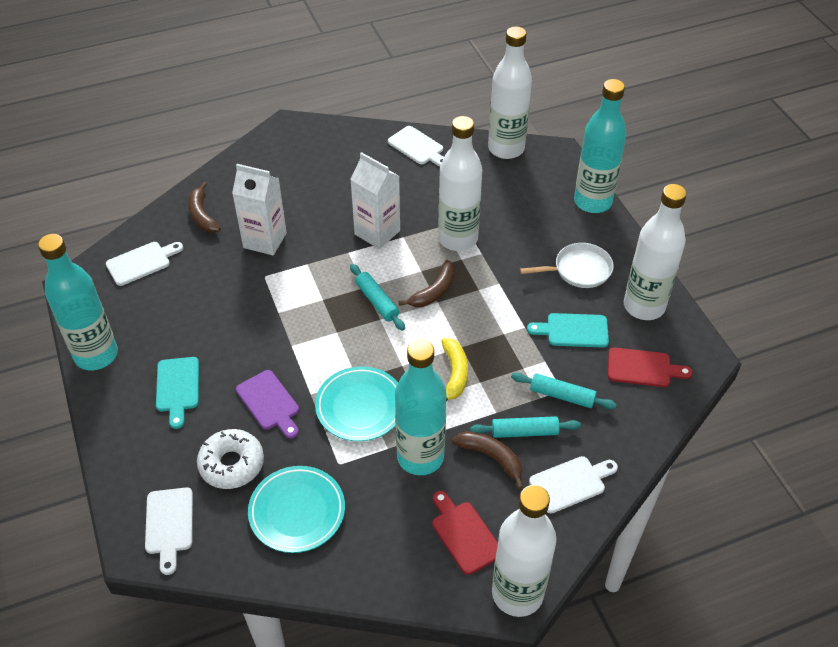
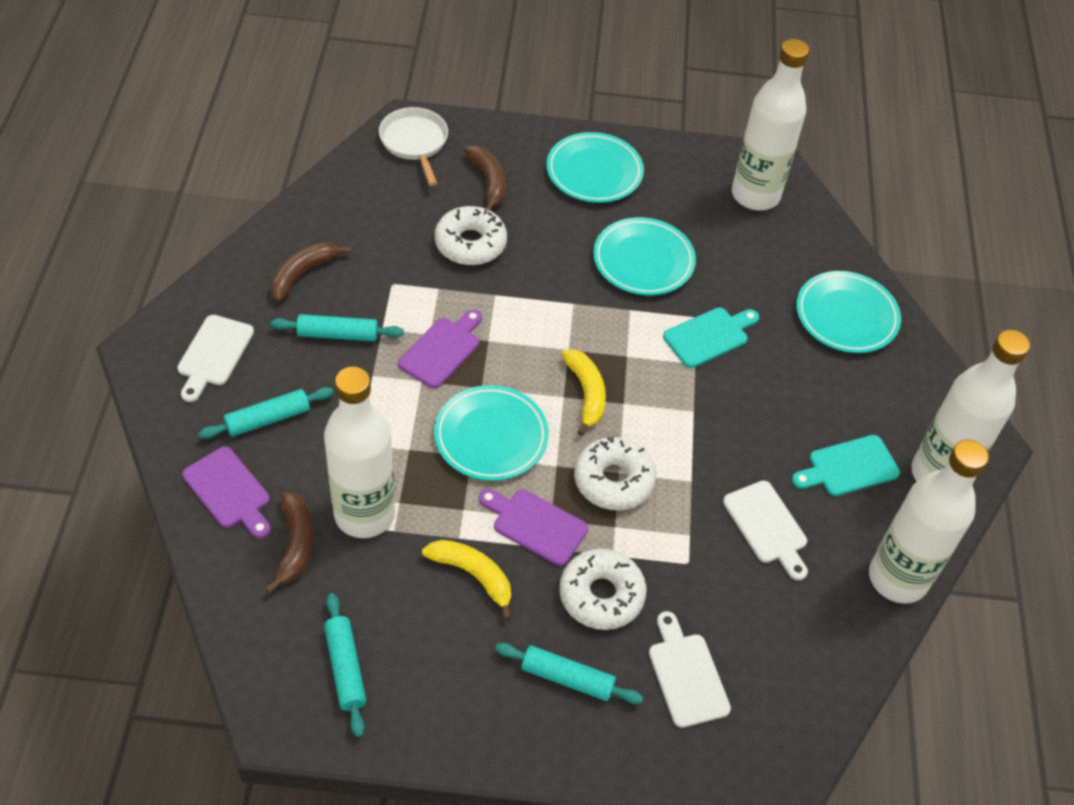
purple cutting board: [236,370,299,438] = 1 -> [182,446,271,539] [398,309,482,388] [479,489,588,566] = 3
red cutting board: [432,491,498,575] [608,347,693,387] = 2 -> none = 0
turquoise bottle: [38,234,118,370] [395,339,446,475] [574,79,627,213] = 3 -> none = 0
turquoise plate: [248,466,345,553] [315,366,398,441] = 2 -> [434,385,549,481] [546,132,644,203] [593,217,696,295] [796,271,901,353] = 4
turquoise rolling pin: [350,264,405,331] [470,416,581,438] [511,373,617,409] = 3 -> [199,387,334,439] [271,314,404,341] [324,593,366,737] [495,643,643,704] = 4
white carton: [232,164,287,255] [350,152,400,249] = 2 -> none = 0
white cutting board: [106,242,183,286] [145,488,193,575] [388,126,444,167] [529,456,618,513] = 4 -> [177,315,254,402] [649,611,731,728] [723,481,808,581] = 3
white donut: [197,429,264,489] = 1 -> [435,206,507,265] [559,548,646,630] [574,436,656,511] = 3
yellow banana: [442,338,468,401] = 1 -> [422,540,511,620] [561,349,606,436] = 2

